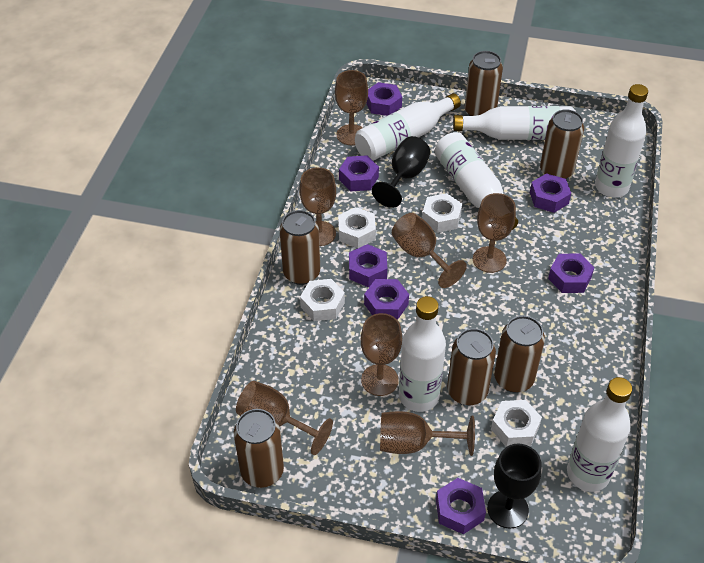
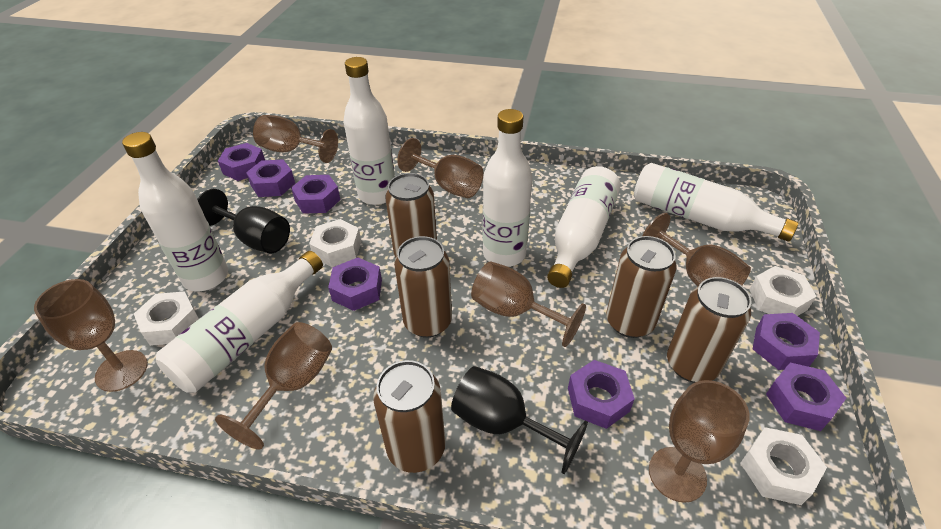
brown can: [234,409,284,488] [280,210,320,285] [447,328,496,406] [465,51,503,116] [494,316,545,393] [540,109,584,179] = 6 -> [373,360,445,473] [385,173,437,257] [394,236,452,338] [606,236,677,338] [667,277,752,383] = 5

